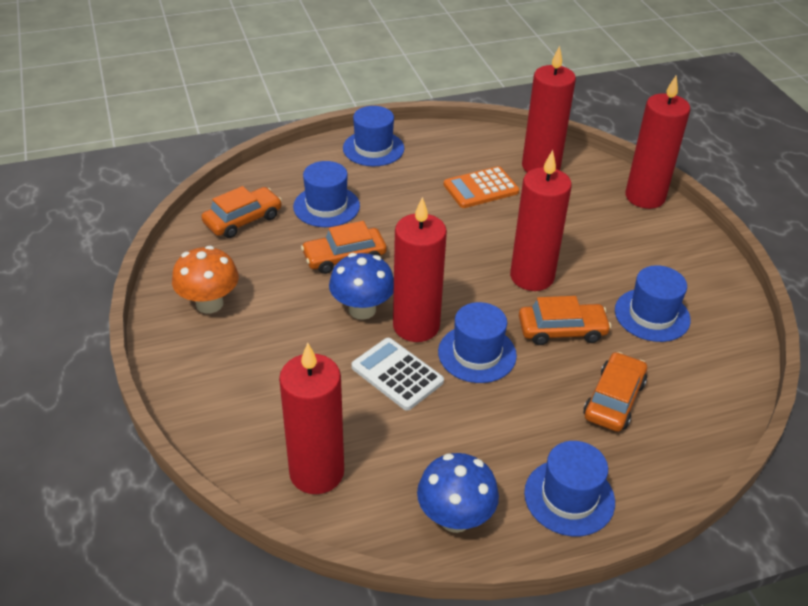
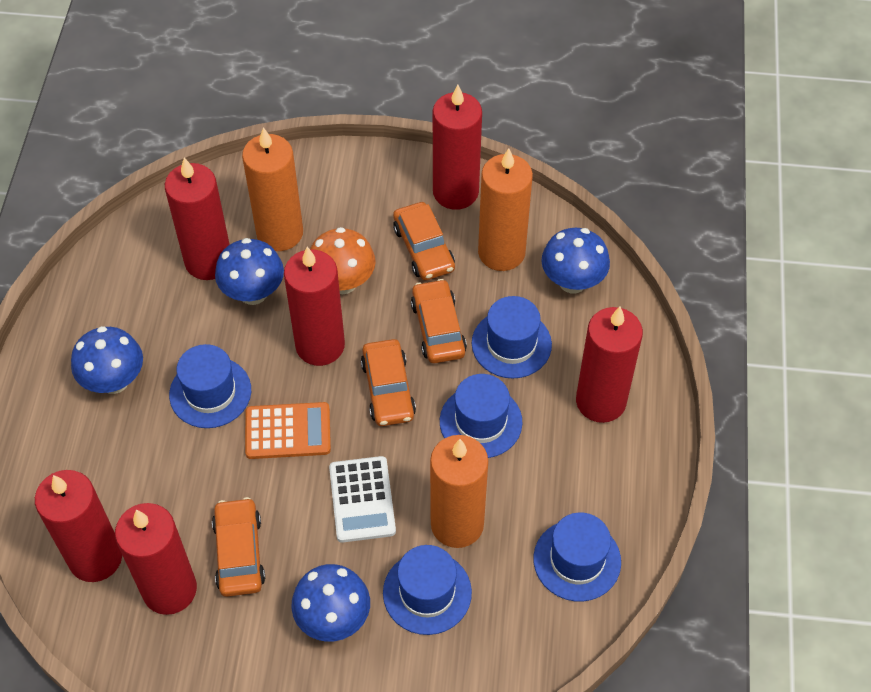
blue mushroom: [329,253,394,320] [417,453,499,533] = 2 -> [71,326,143,394] [215,238,284,305] [291,564,370,642] [542,228,610,293] = 4
orange candle: none = 0 -> [242,127,303,251] [430,435,488,548] [478,148,533,271] = 3
red candle: [279,343,344,494] [393,197,447,342] [510,150,572,291] [522,46,576,173] [625,75,690,209] = 5 -> [35,470,122,582] [115,503,197,615] [165,158,230,280] [284,247,345,366] [433,85,482,210] [576,307,643,423] = 6

